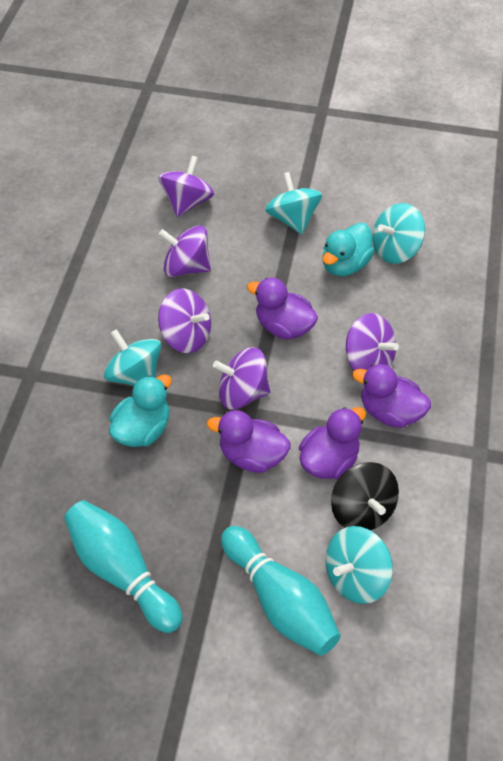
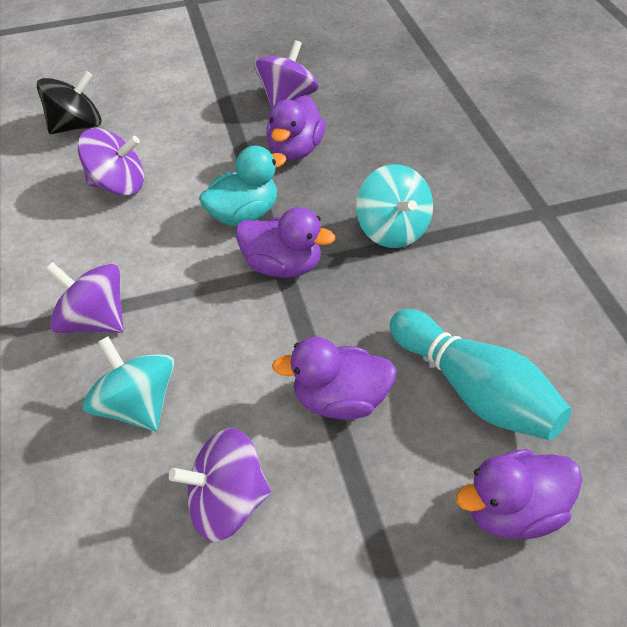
purple spinning top: [158,156,214,217] [158,289,211,353] [159,225,211,277] [213,347,270,410] [346,313,399,370] = 5 -> [46,262,124,333] [77,128,144,196] [169,428,271,542] [254,40,319,108] = 4
turquoise bowling pin: [64,500,183,633] [221,526,341,656] = 2 -> [390,309,572,441] = 1
turquoise duck: [109,374,172,447] [322,223,375,276] = 2 -> [199,146,286,226] = 1
turquoise spinning top: [104,329,161,386] [265,172,322,234] [326,526,393,604] [372,203,425,264] = 4 -> [83,336,174,431] [356,164,433,248] = 2

